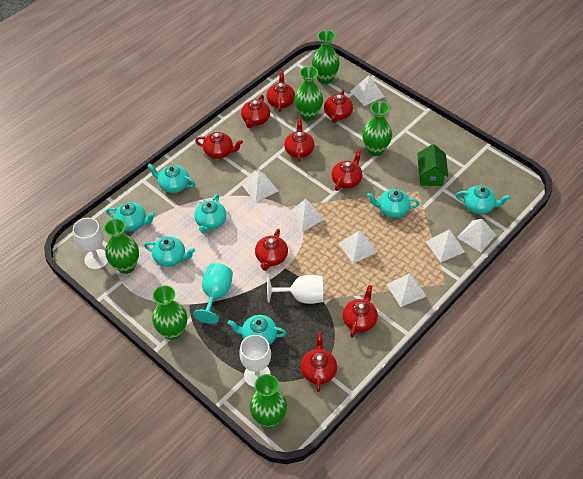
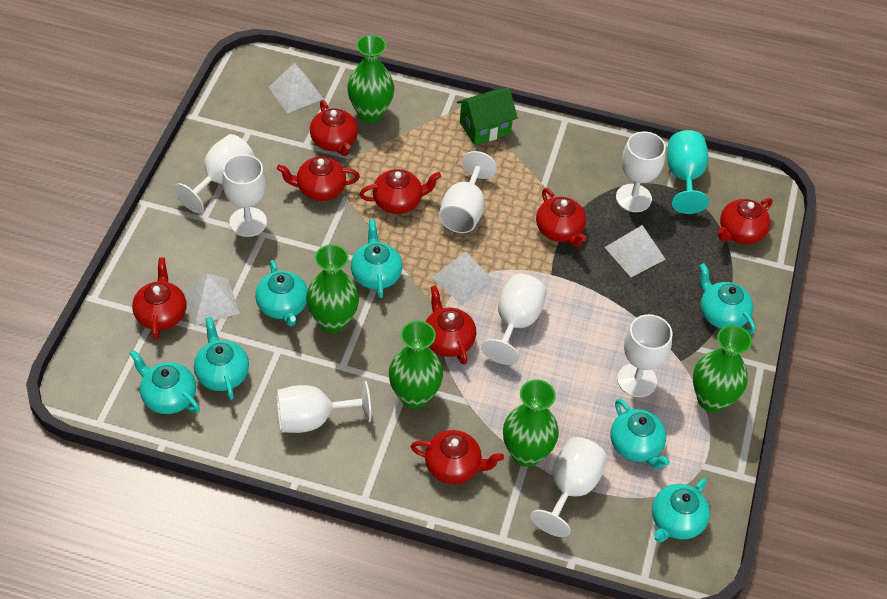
green vase: [104,219,139,274] [152,285,187,340] [249,374,287,428] [294,66,323,121] [312,30,340,84] [362,101,392,156] = 6 -> [306,244,359,333] [347,35,394,123] [389,321,443,409] [503,380,559,467] [693,325,752,412] = 5
red teapot: [195,132,243,159] [241,95,270,128] [255,229,288,271] [266,71,295,112] [284,118,314,162] [301,333,337,392] [324,89,353,123] [331,149,363,191] [343,285,378,338] = 9 -> [132,258,186,340] [277,156,360,201] [310,100,358,156] [360,169,441,214] [411,430,504,484] [425,285,476,365] [536,188,587,247] [718,198,772,244] = 8
white goblet: [73,218,108,270] [239,335,271,387] [267,275,323,304] = 3 -> [174,134,255,213] [222,154,267,237] [277,381,371,433] [439,151,497,233] [481,274,547,365] [530,437,607,537] [616,131,666,212] [617,314,672,397] = 8
white pyramid: [242,170,278,203] [287,199,325,232] [338,230,377,264] [350,75,385,106] [386,273,426,307] [426,229,465,262] [457,219,496,252] = 7 -> [183,273,240,325] [268,63,323,113] [431,251,495,305] [604,225,666,277] = 4

